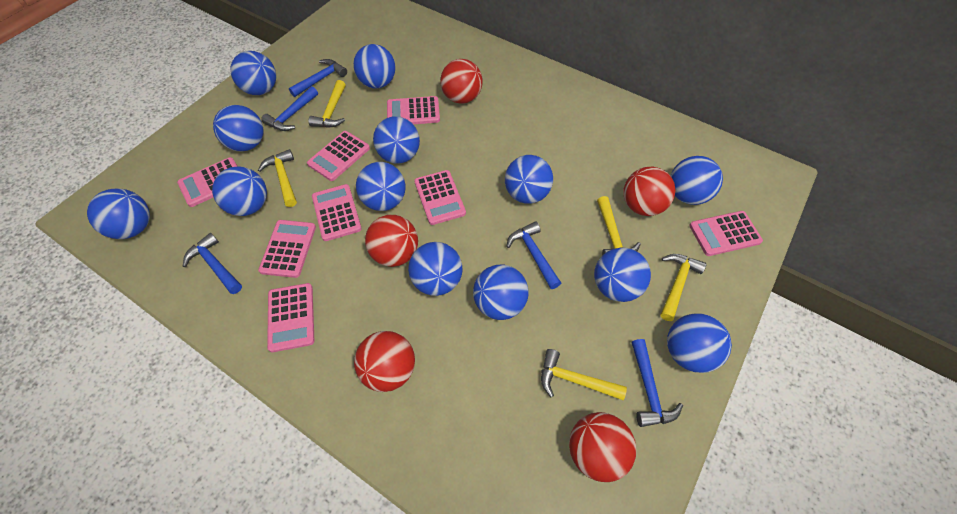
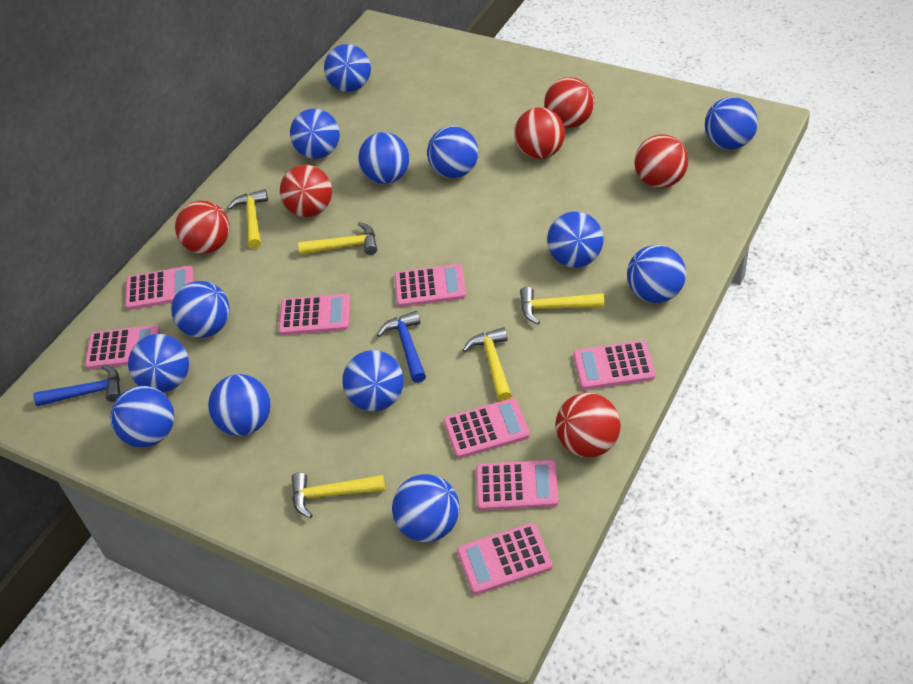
blue hammer: [183,233,242,294] [261,86,318,131] [289,59,347,97] [506,221,561,289] [632,339,683,427] = 5 -> [33,365,121,406] [377,311,426,383] = 2
red ball: [354,331,415,392] [365,215,418,267] [440,59,483,104] [569,412,636,482] [623,167,676,216] = 5 -> [175,201,229,254] [280,165,332,217] [514,107,565,159] [544,77,594,128] [555,393,621,457] [634,134,688,188] = 6

